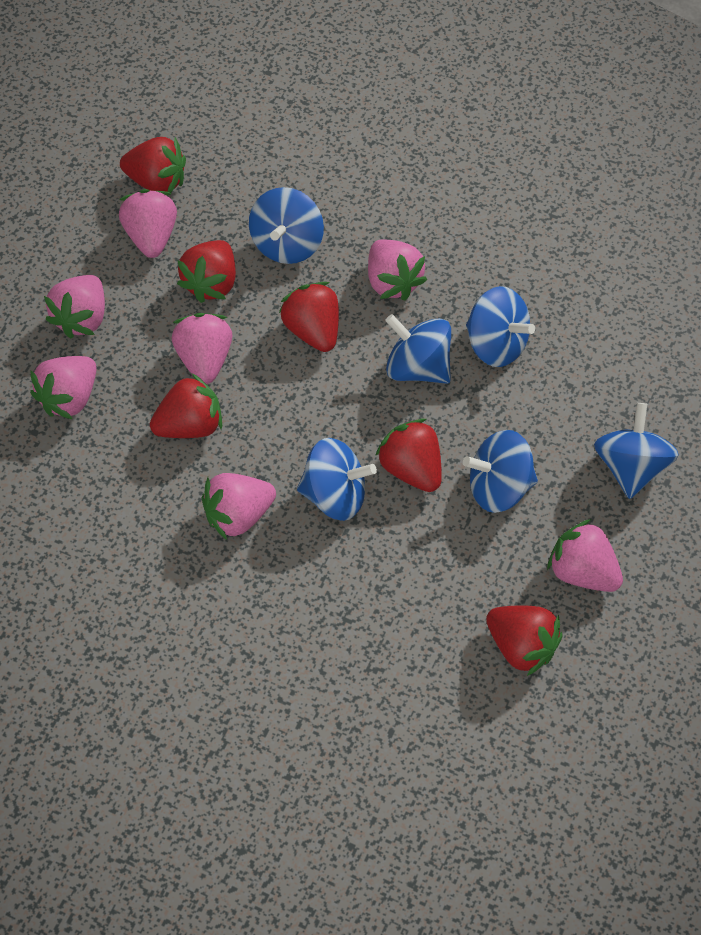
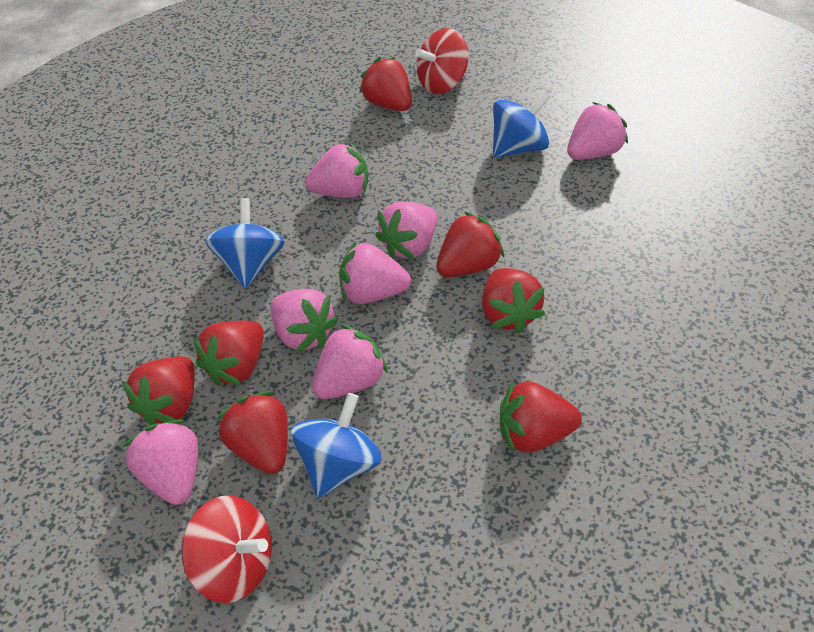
blue spinning top: [249,187,324,264] [297,438,377,521] [385,314,451,384] [463,430,538,513] [466,286,535,367] [594,403,679,499] = 6 -> [205,198,285,289] [291,393,382,498] [493,91,551,158] = 3
red spinning top: none = 0 -> [181,496,272,603] [415,28,469,94] = 2
red strawberry: [120,137,186,193] [150,373,222,438] [177,240,236,303] [279,282,339,352] [375,419,442,492] [486,605,563,676] = 6 -> [122,356,195,425] [193,320,264,386] [216,391,288,474] [359,57,412,111] [436,212,504,277] [482,268,545,334] [500,380,582,454] = 7

